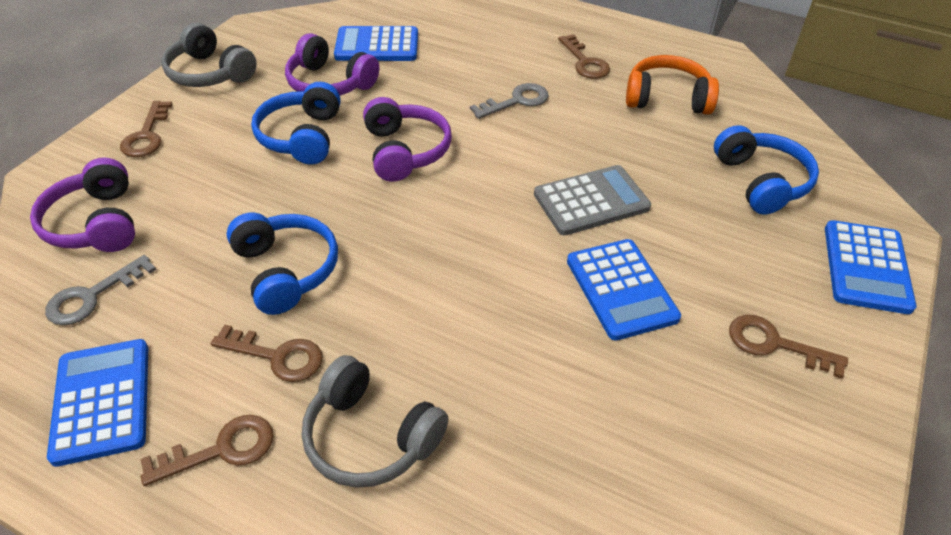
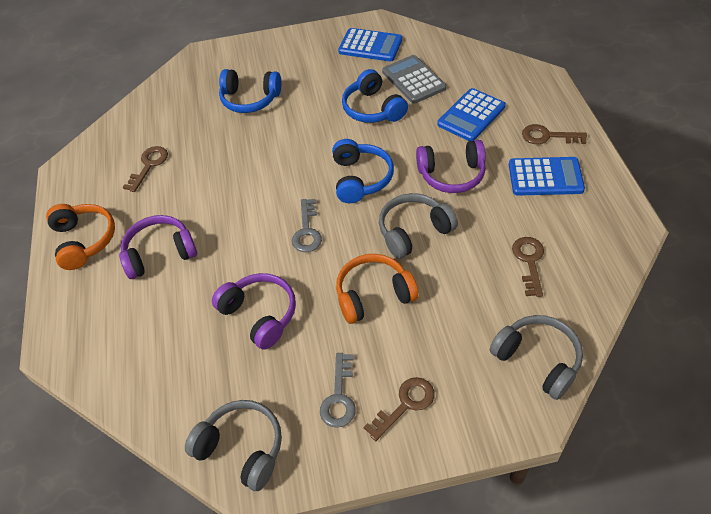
blue calculator: [47,339,148,467] [334,26,418,61] [567,239,681,341] [825,220,917,314] = 4 -> [338,28,402,62] [437,88,506,141] [509,157,585,196] = 3
brown key: [120,101,173,157] [140,415,273,486] [211,325,323,382] [558,34,610,79] [729,315,848,379] = 5 -> [123,146,168,192] [364,377,435,441] [512,237,544,297] [522,124,587,144] = 4
grey headphones: [162,23,257,87] [302,355,448,488] = 2 -> [185,400,282,491] [379,193,458,259] [490,315,583,400] = 3
orange headphones: [626,55,719,115] = 1 -> [46,204,115,270] [336,254,419,324] = 2

